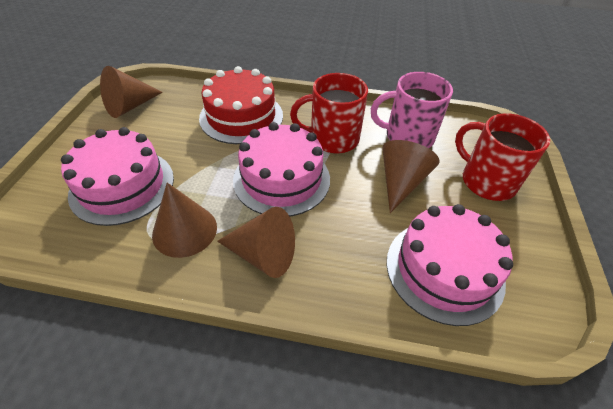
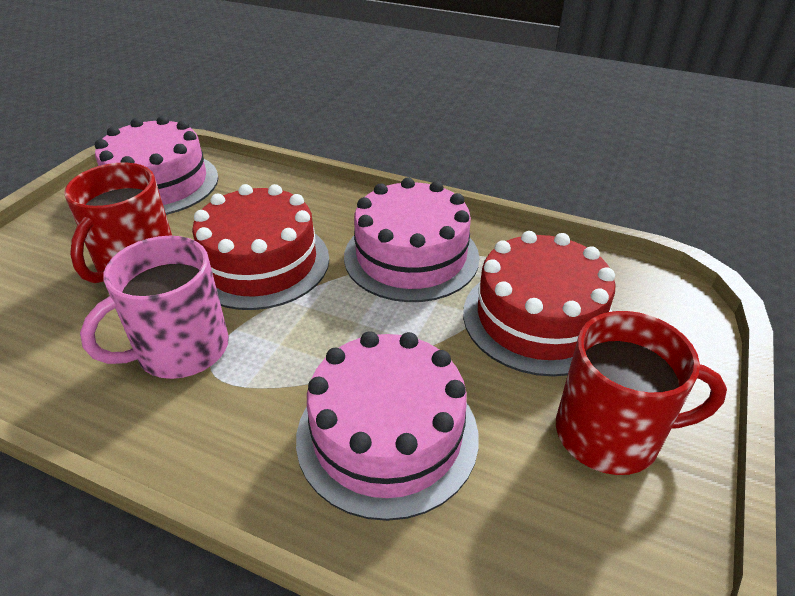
brown cone: [100,66,163,118] [152,183,217,258] [217,207,295,278] [382,140,440,213] = 4 -> none = 0
red cake: [199,66,283,144] = 1 -> [192,184,329,310] [463,231,616,377] = 2

